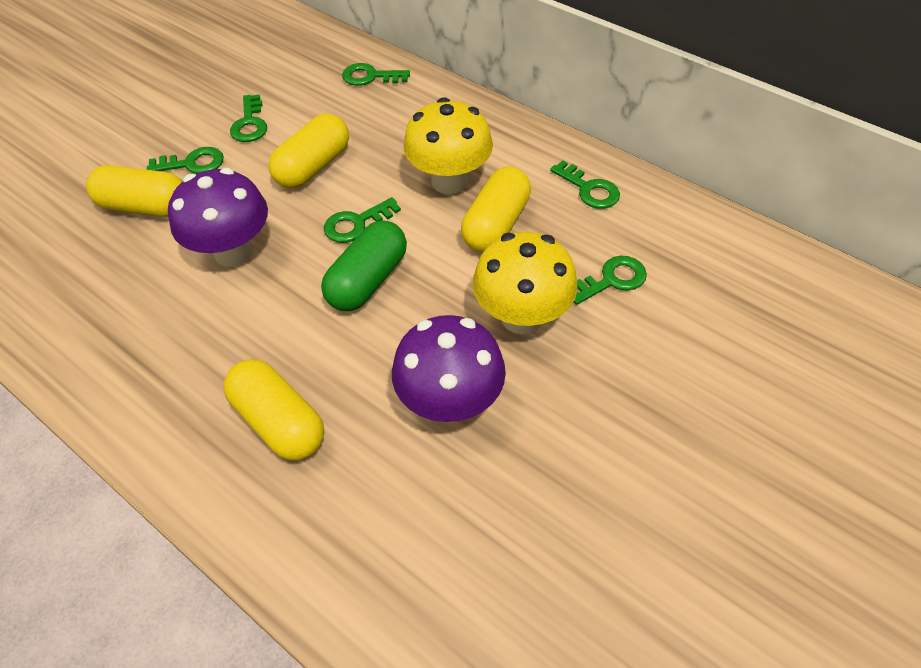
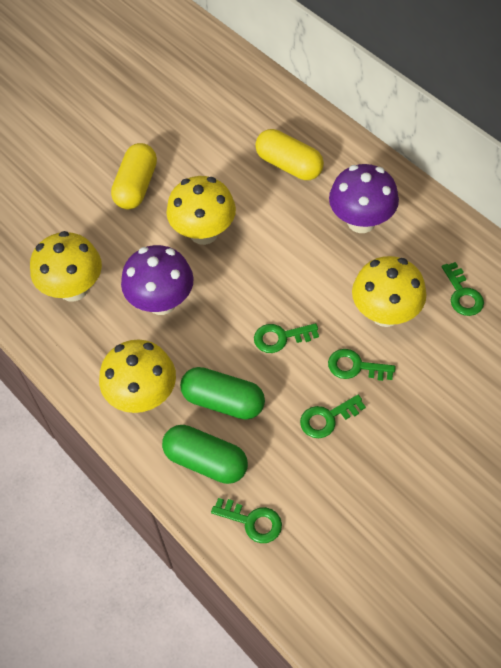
green capsule: [321,221,407,311] = 1 -> [162,425,248,484] [180,367,265,420] = 2
green key: [147,147,224,174] [230,95,267,142] [324,197,401,243] [342,63,410,86] [550,160,620,209] [574,256,647,305] = 6 -> [211,498,282,543] [254,323,319,353] [300,394,366,438] [328,349,396,381] [442,262,484,316] = 5
yellow capsule: [86,165,183,217] [224,359,324,461] [269,113,349,188] [461,167,531,252] = 4 -> [111,143,157,209] [255,129,324,180] = 2
yellow mushroom: [403,97,493,194] [473,231,578,335] = 2 -> [30,231,102,302] [99,339,176,413] [166,176,236,245] [352,256,427,327] = 4

